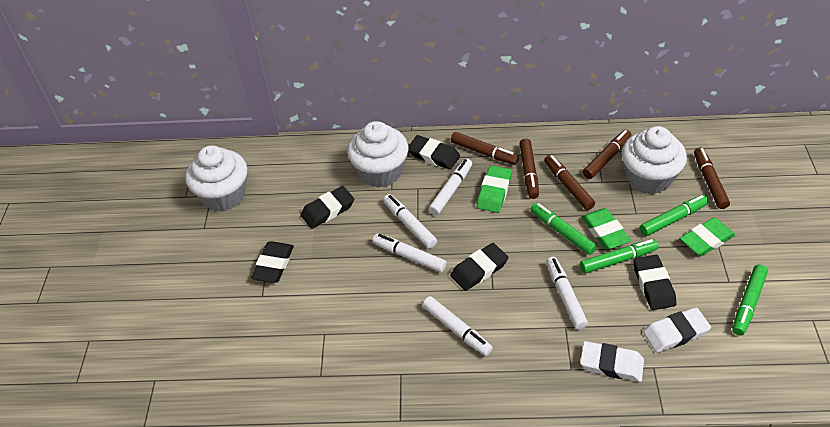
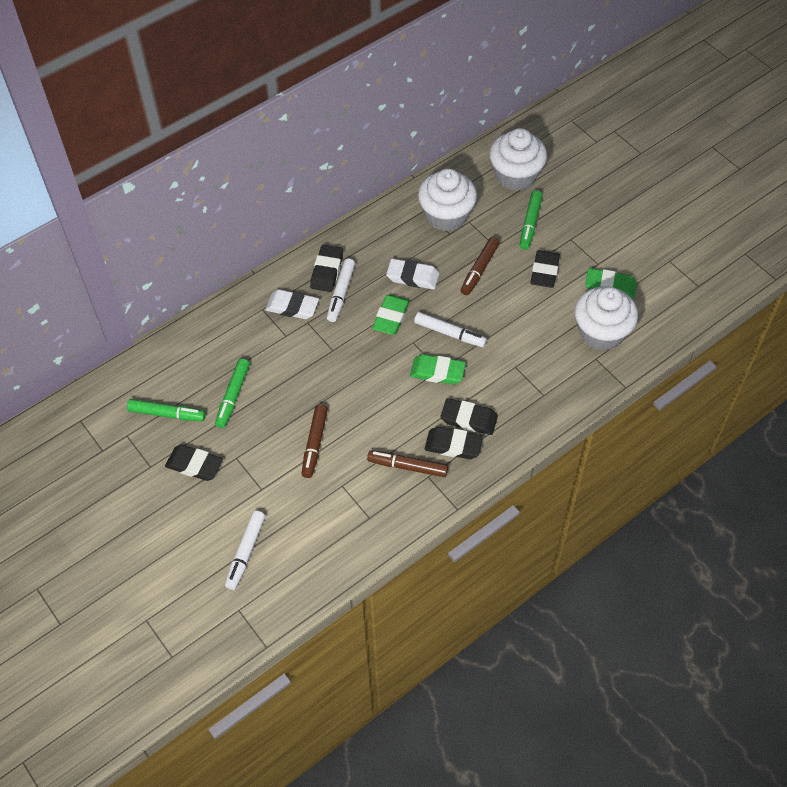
brown marker: [451,132,519,165] [519,138,539,199] [544,155,595,210] [583,130,632,179] [694,147,730,209] = 5 -> [302,404,328,478] [367,450,448,477] [460,237,500,295] = 3
green marker: [530,202,597,255] [580,239,658,274] [640,195,708,236] [732,265,768,336] = 4 -> [127,399,206,421] [215,358,250,428] [520,190,543,250] = 3
white marker: [373,233,447,272] [383,194,437,248] [422,296,493,356] [429,158,472,215] [546,257,588,329] = 5 -> [225,511,265,590] [327,258,355,322] [414,312,487,347] = 3

